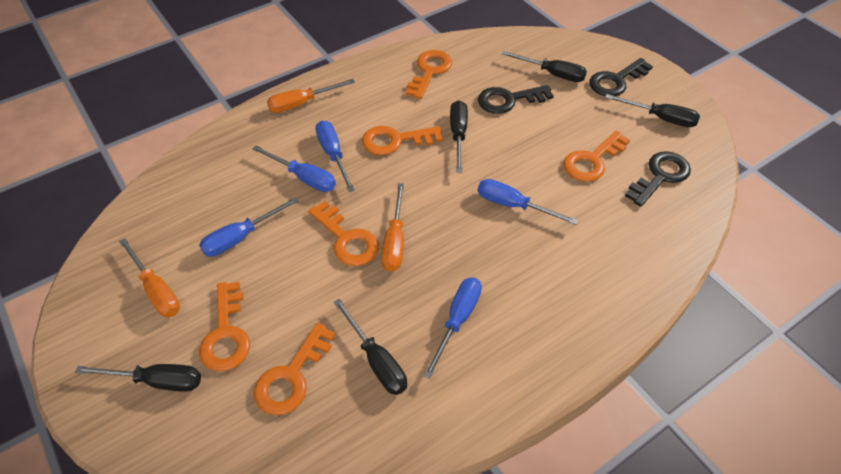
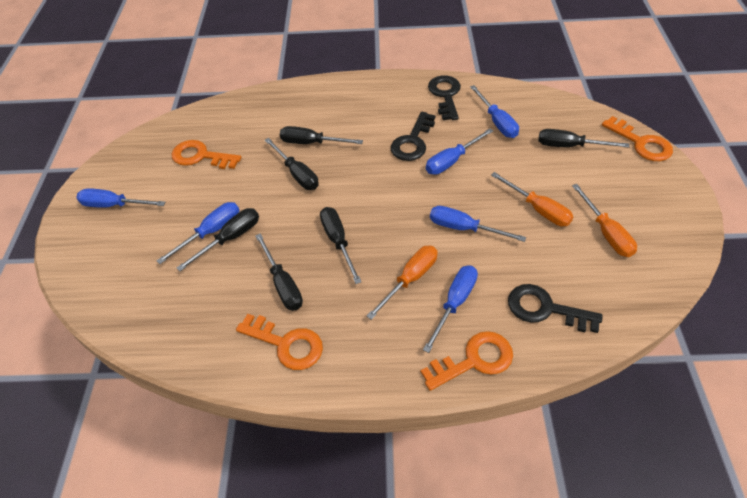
black screwdriver: [75,364,201,392] [334,299,407,395] [450,100,468,173] [502,51,587,82] [605,94,700,127] = 5 -> [177,208,259,271] [255,233,303,311] [265,138,319,190] [280,126,363,144] [320,207,362,284] [538,129,629,148] = 6
blue screwdriver: [199,197,299,257] [252,146,336,192] [315,121,355,192] [424,277,482,379] [478,179,578,225] = 5 -> [77,188,166,208] [157,202,240,264] [423,265,478,353] [426,128,493,175] [430,206,526,242] [470,85,519,138] = 6
orange key: [199,282,250,371] [254,323,336,415] [308,201,379,266] [362,126,443,155] [406,50,452,99] [563,131,630,182] = 6 -> [172,140,241,169] [236,314,323,370] [421,331,513,391] [602,116,673,161] = 4

